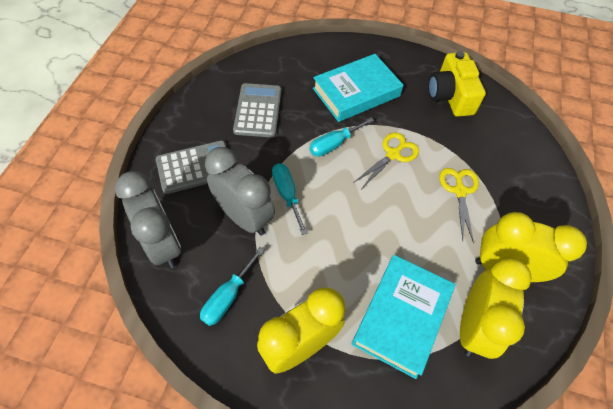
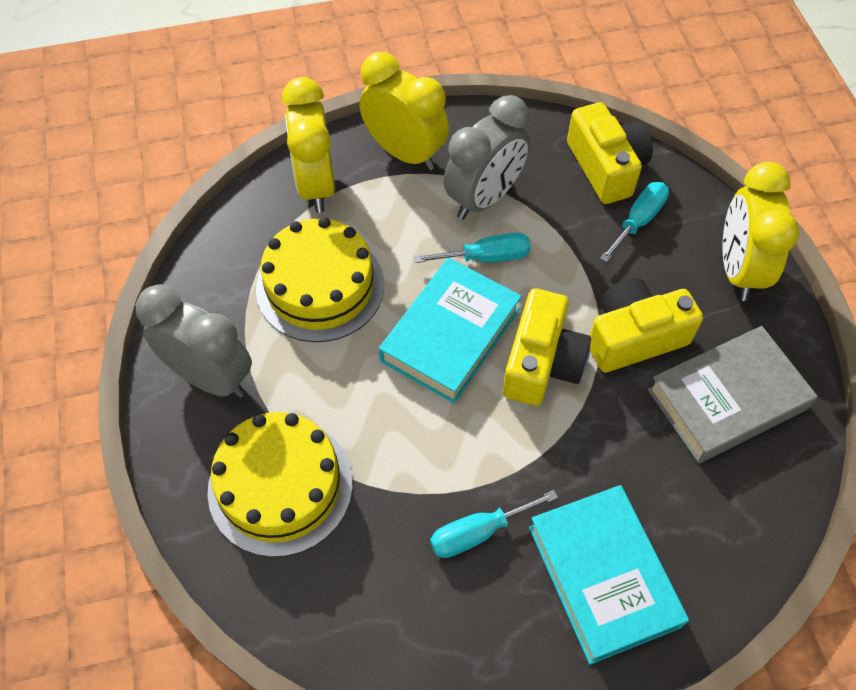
grey book: none = 0 -> [648,326,818,463] = 1
grey calculator: [156,140,226,194] [233,83,282,138] = 2 -> none = 0
yellow cake: none = 0 -> [207,412,353,557] [256,217,384,342] = 2
yellow camera: [428,51,486,117] = 1 -> [503,289,591,406] [567,102,653,204] [590,278,703,372] = 3
yellow scissors: [353,133,419,188] [439,168,479,244] = 2 -> none = 0

